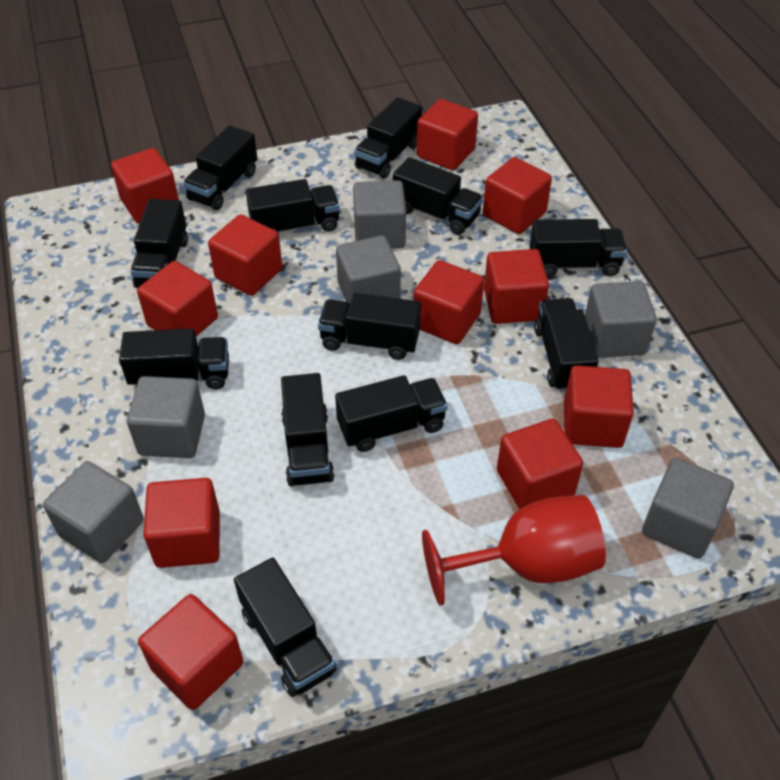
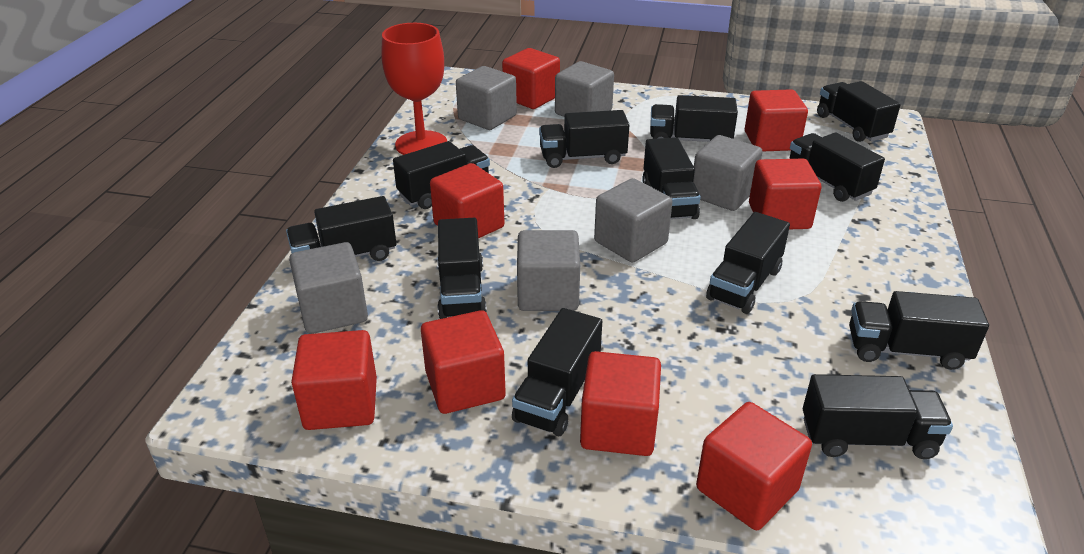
red cube: [111,148,179,223] [137,261,218,336] [138,594,243,710] [143,478,220,568] [208,214,282,296] [413,260,484,344] [417,99,478,170] [483,157,552,234] [484,249,549,324] [497,419,583,509] [564,365,634,448] = 11 -> [291,330,377,430] [421,310,506,414] [430,163,504,238] [502,48,560,109] [580,351,661,456] [696,402,812,530] [745,89,808,151] [749,159,821,229] = 8

